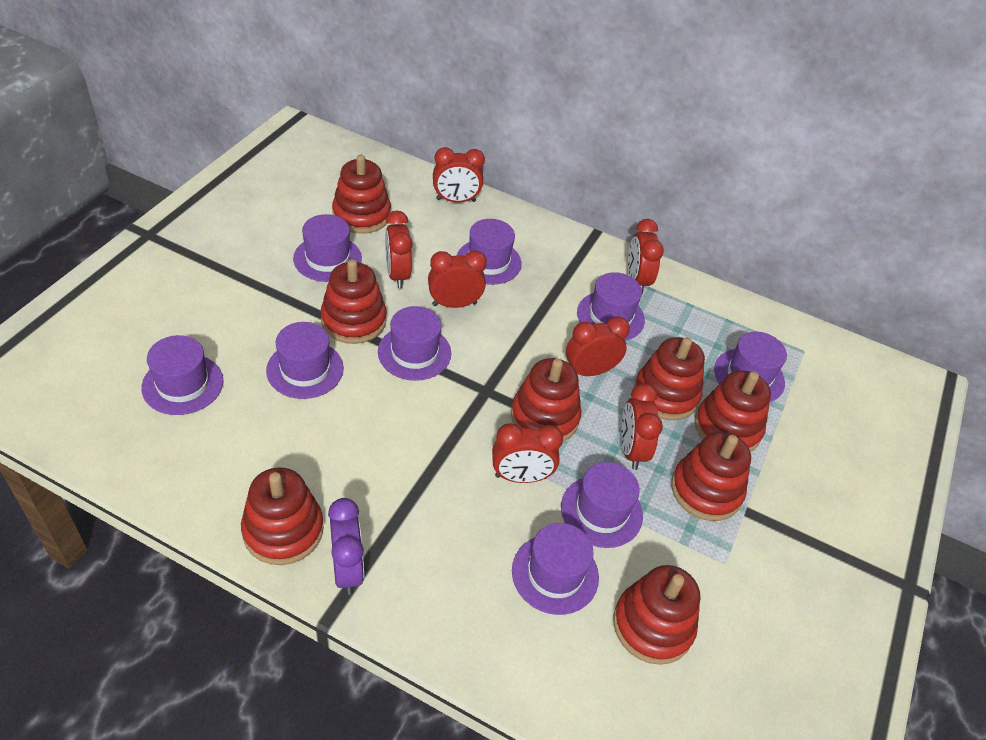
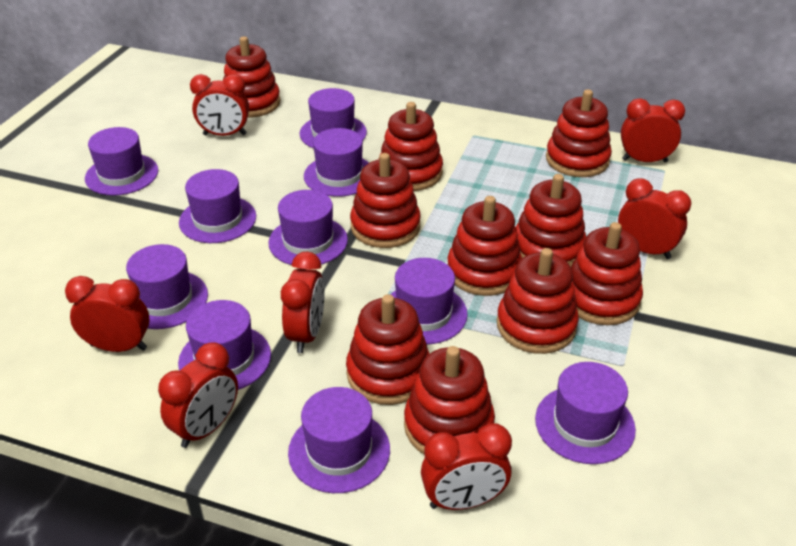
purple clock: [328,498,364,595] = 1 -> none = 0
purple hat: [141,335,224,415] [266,322,344,399] [293,214,362,282] [378,306,451,381] [457,219,522,285] [512,523,599,615] [561,462,643,548] [577,272,645,341] [714,332,787,403] = 9 -> [85,127,158,196] [126,244,208,329] [178,300,271,390] [179,169,256,243] [268,190,348,265] [288,387,390,493] [299,88,367,148] [304,128,369,197] [390,258,468,344] [535,362,636,464] = 10
red stacking toy: [241,467,324,565] [320,259,387,344] [332,155,391,234] [511,358,581,442] [613,565,700,665] [634,337,705,420] [671,432,751,521] [695,370,771,452] = 8 -> [223,36,281,118] [346,294,429,405] [350,153,421,248] [378,102,443,191] [404,346,495,454] [447,196,522,296] [497,248,579,354] [516,174,586,267] [546,89,612,177] [571,222,643,325] = 10

